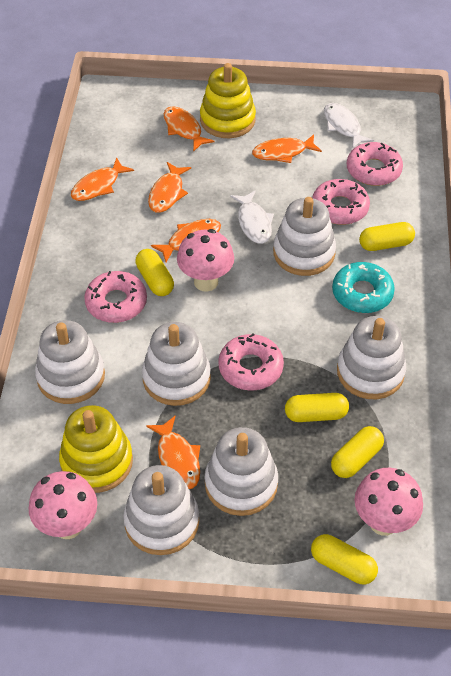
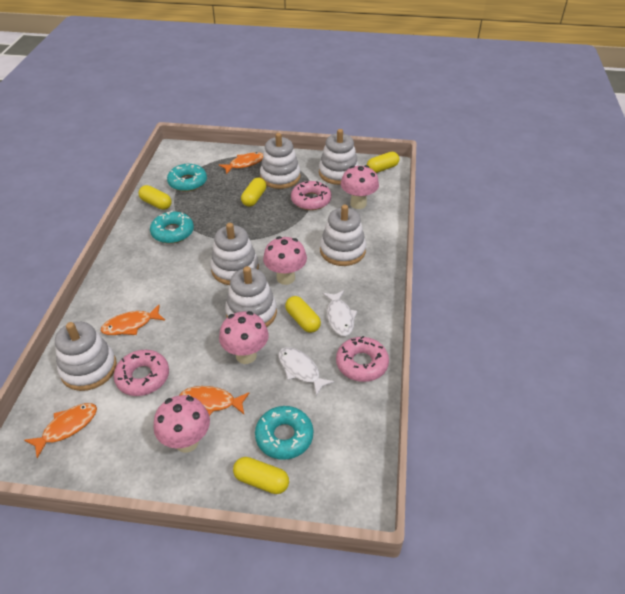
orange fish: [71,158,134,201] [146,416,200,489] [148,162,191,213] [151,219,221,262] [164,106,215,152] [252,134,322,163] = 6 -> [24,403,97,458] [101,305,165,335] [180,386,249,416] [219,152,263,174] = 4
pink donut: [84,271,147,323] [218,333,284,391] [312,179,370,225] [347,142,403,186] = 4 -> [114,350,169,396] [291,181,331,210] [336,336,389,382] = 3
pink mushroom: [29,471,97,539] [177,229,234,292] [355,468,423,536] = 3 -> [153,395,210,453] [219,311,269,364] [263,236,307,285] [341,165,379,209] = 4
turquoise donut: [332,262,395,313] = 1 -> [150,211,194,244] [167,164,207,192] [255,406,313,460] = 3
yellow stacking toy: [59,405,133,493] [200,63,256,138] = 2 -> none = 0

